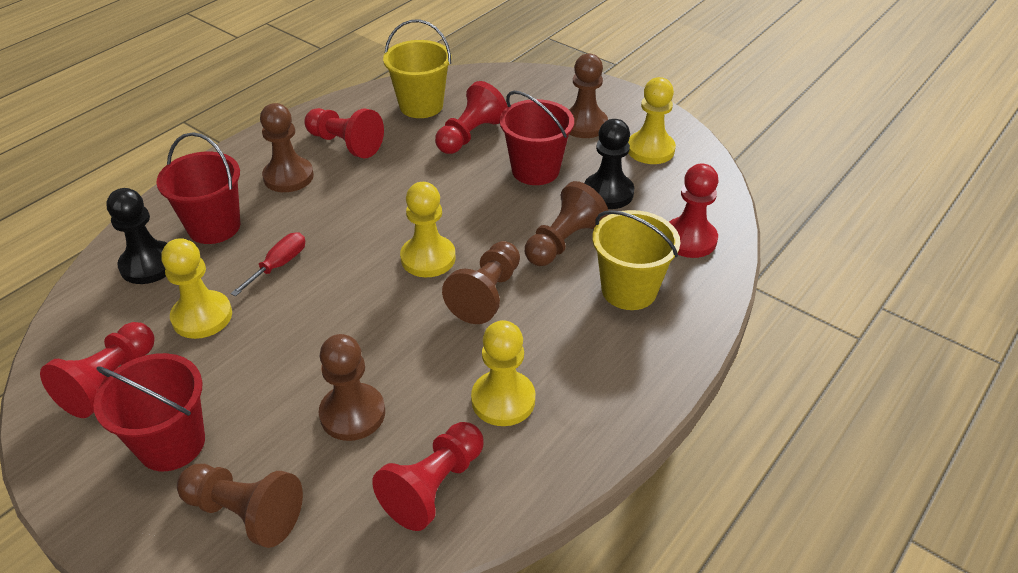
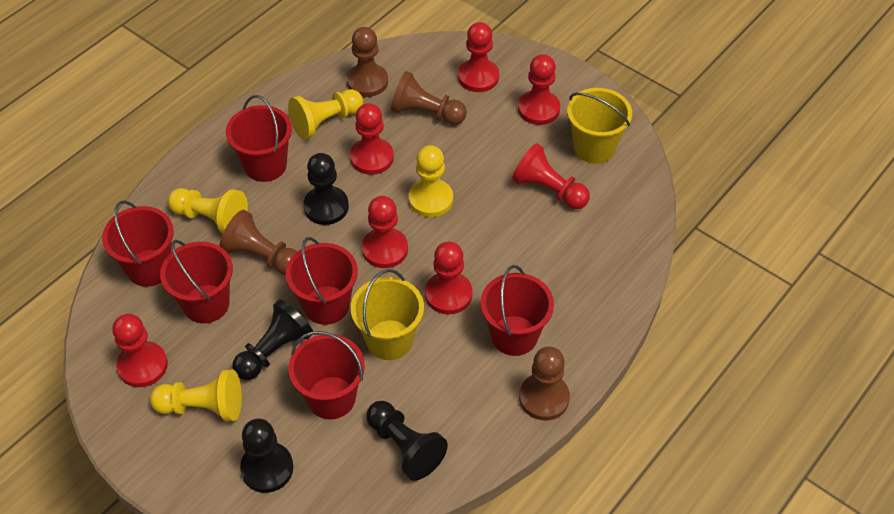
black pawn: [106,188,167,284] [584,119,634,209] = 2 -> [232,299,313,380] [240,418,294,493] [303,153,349,225] [366,401,448,481] = 4
brown pawn: [177,464,303,548] [260,103,314,192] [319,334,385,441] [442,241,520,324] [525,181,609,266] [568,53,608,138] = 6 -> [220,210,297,275] [347,27,388,97] [391,71,467,125] [519,347,570,420] = 4
red bucket: [93,353,205,471] [156,132,240,244] [500,91,574,185] = 3 -> [102,201,174,287] [160,240,233,323] [226,95,292,182] [286,237,358,325] [288,331,365,419] [481,265,554,356] = 6
red pawn: [40,322,155,418] [304,108,384,158] [372,422,483,531] [435,81,508,154] [669,163,718,258] = 5 -> [112,314,168,387] [350,103,394,175] [362,196,408,268] [425,242,472,314] [458,22,499,92] [512,143,590,209] [518,54,560,125] = 7
red screwdriver: [230,232,305,297] = 1 -> none = 0

